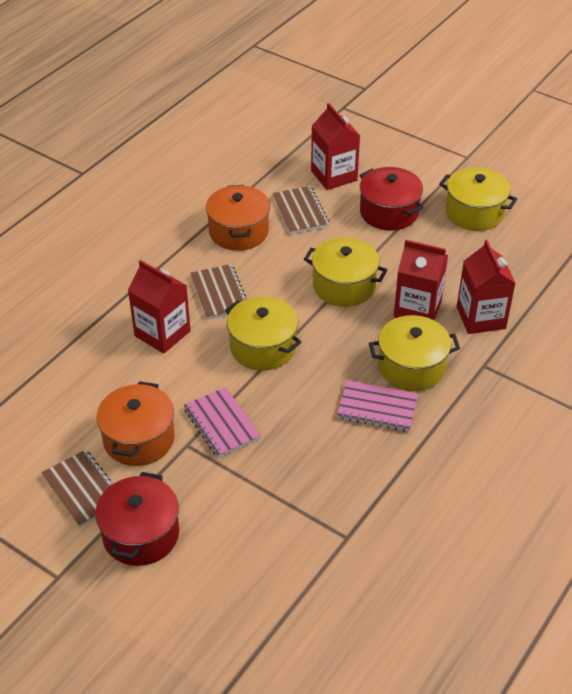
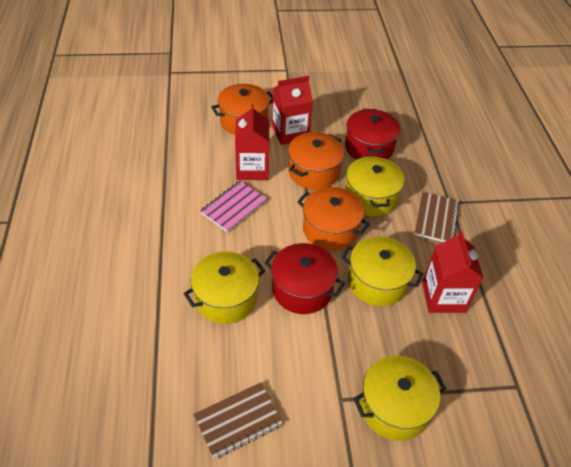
brown notebook: [41,449,112,527] [190,264,247,320] [272,186,329,234] = 3 -> [193,382,283,459] [414,192,459,242] = 2
orange pot: [97,381,175,466] [206,185,270,251] = 2 -> [211,84,273,135] [288,132,344,190] [297,187,370,251] = 3
pink notebook: [184,387,261,458] [337,380,418,432] = 2 -> [200,181,267,232] = 1
red carton: [128,260,191,354] [311,103,360,190] [394,240,448,320] [457,240,515,334] = 4 -> [235,104,269,180] [272,76,313,145] [422,231,484,313] = 3

